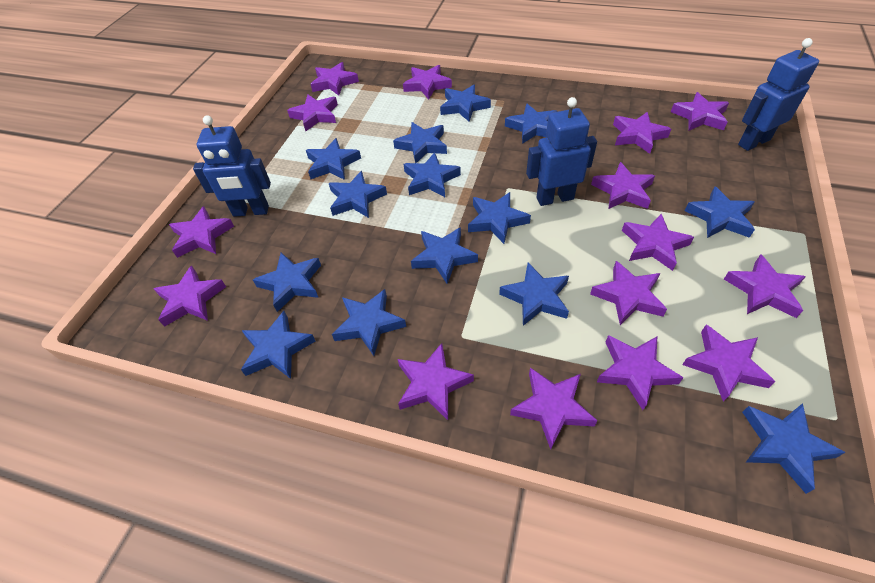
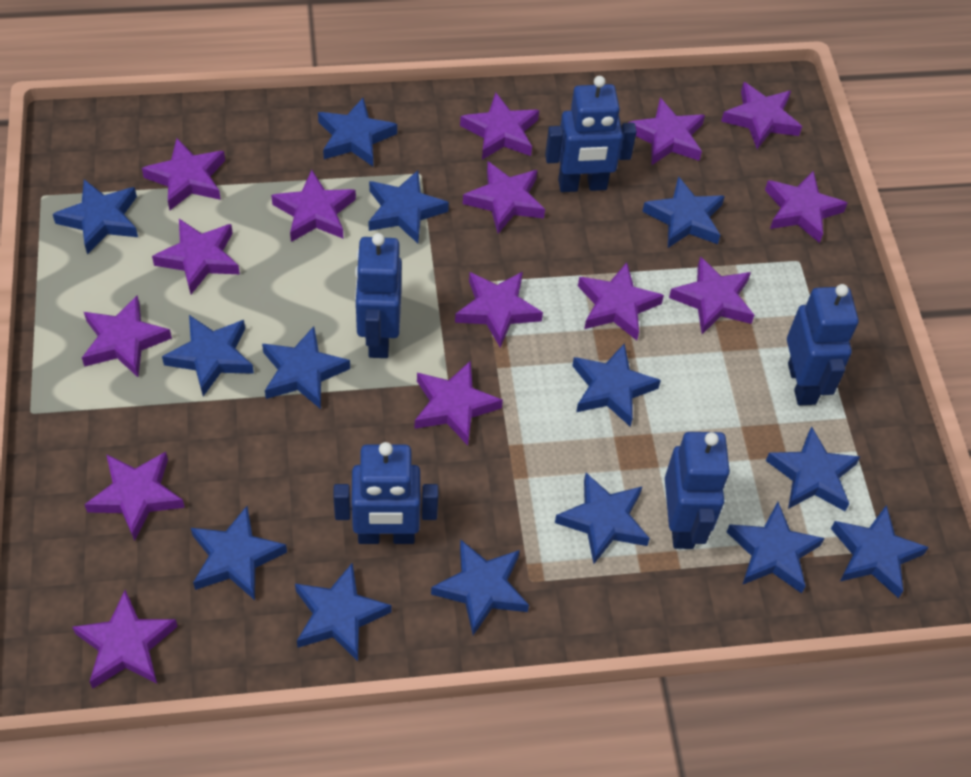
blue robot: [193,115,271,217] [526,97,597,206] [738,38,819,151] = 3 -> [333,442,438,544] [355,233,402,358] [545,76,637,192] [665,432,730,549] [787,284,859,405] = 5

